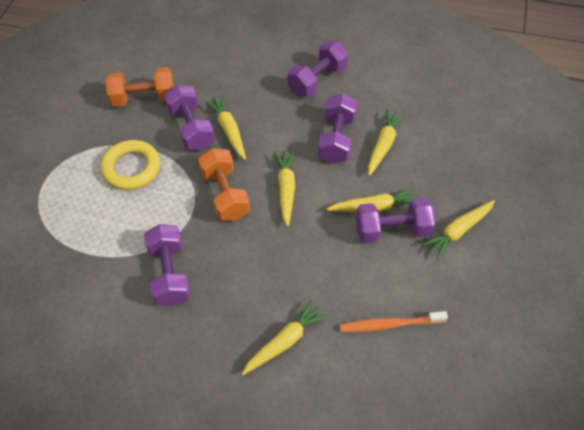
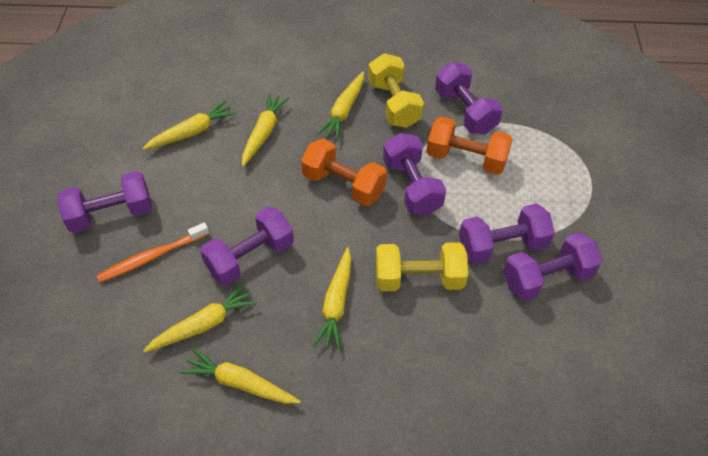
purple dumbbell: [144,224,191,306] [164,85,215,150] [288,41,348,97] [318,94,357,164] [356,197,435,243] = 5 -> [57,171,152,233] [200,207,294,286] [383,133,446,215] [435,62,503,134] [459,204,555,264] [503,232,602,301] = 6
yellow dumbbell: none = 0 -> [368,53,424,128] [376,242,468,292] = 2
yellow ring: [101,140,160,190] = 1 -> none = 0

